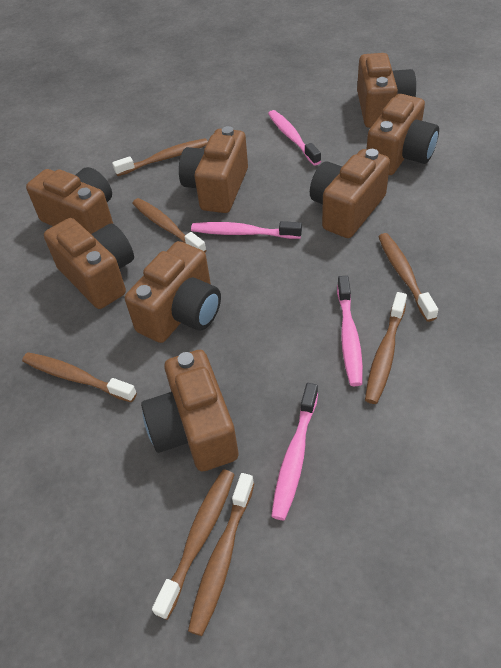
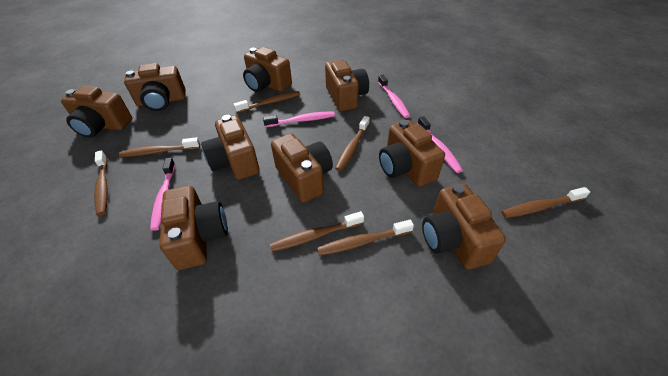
brown camera: [26,167,113,234] [44,218,134,309] [125,241,221,343] [141,350,238,472] [179,126,248,213] [310,149,390,238] [357,53,416,128] [367,94,439,175] = 8 -> [61,86,132,138] [124,63,186,111] [160,186,228,270] [201,115,260,180] [243,47,292,92] [271,133,333,203] [325,59,369,112] [379,120,445,187] [422,184,506,269] = 9

